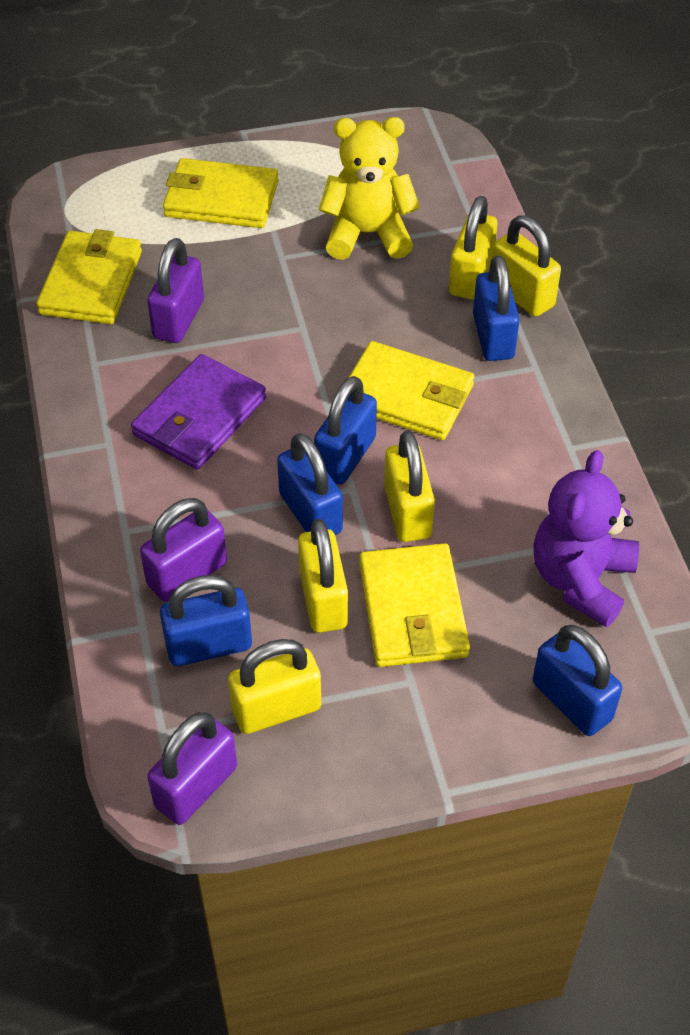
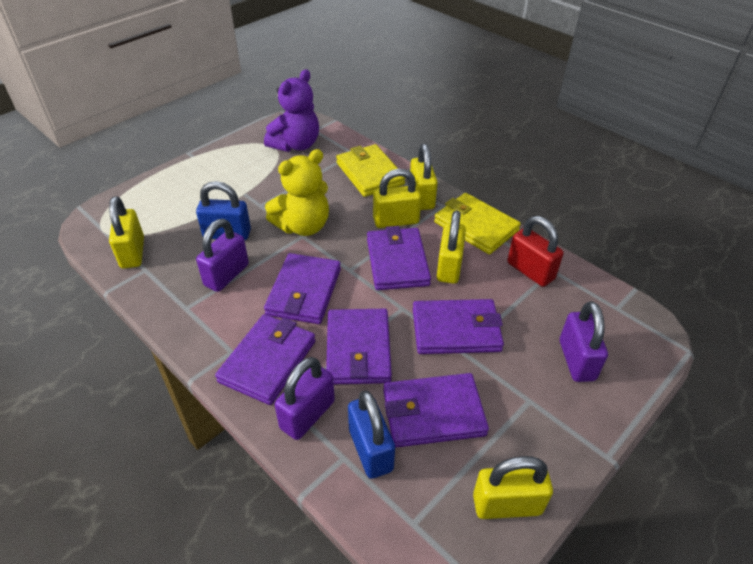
blue padlock: [160,575,252,666] [277,433,343,535] [314,376,377,485] [473,255,520,361] [533,625,622,736] = 5 -> [196,181,251,240] [348,390,395,479] = 2
purple wallet: [131,354,266,470] = 1 -> [215,314,316,405] [264,253,341,324] [326,309,392,384] [367,226,431,290] [383,373,489,447] [413,299,504,354] = 6
red padlock: none = 0 -> [507,216,563,287] = 1
yellow wallet: [36,229,142,324] [163,158,279,228] [349,341,474,440] [359,543,470,667] = 4 -> [336,144,405,197] [434,193,521,255] = 2

